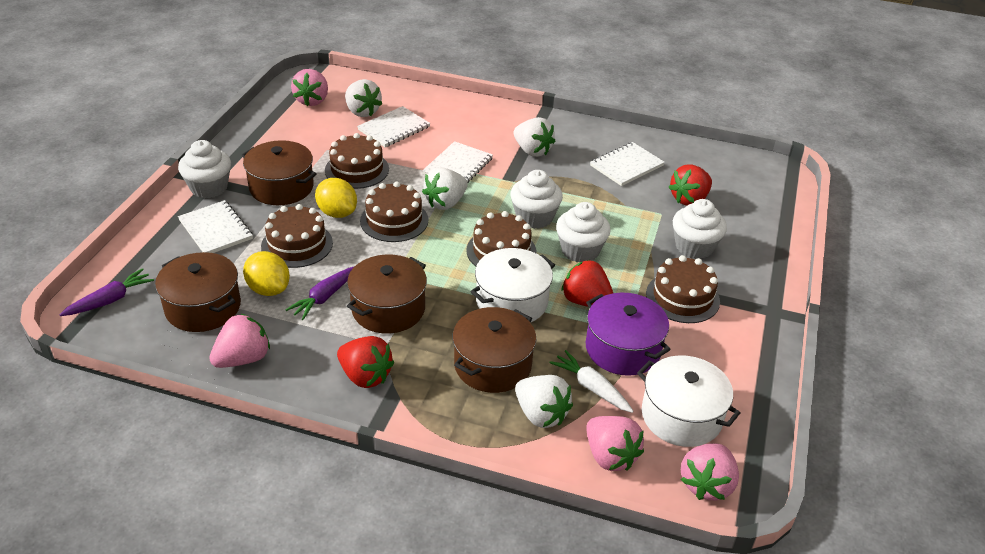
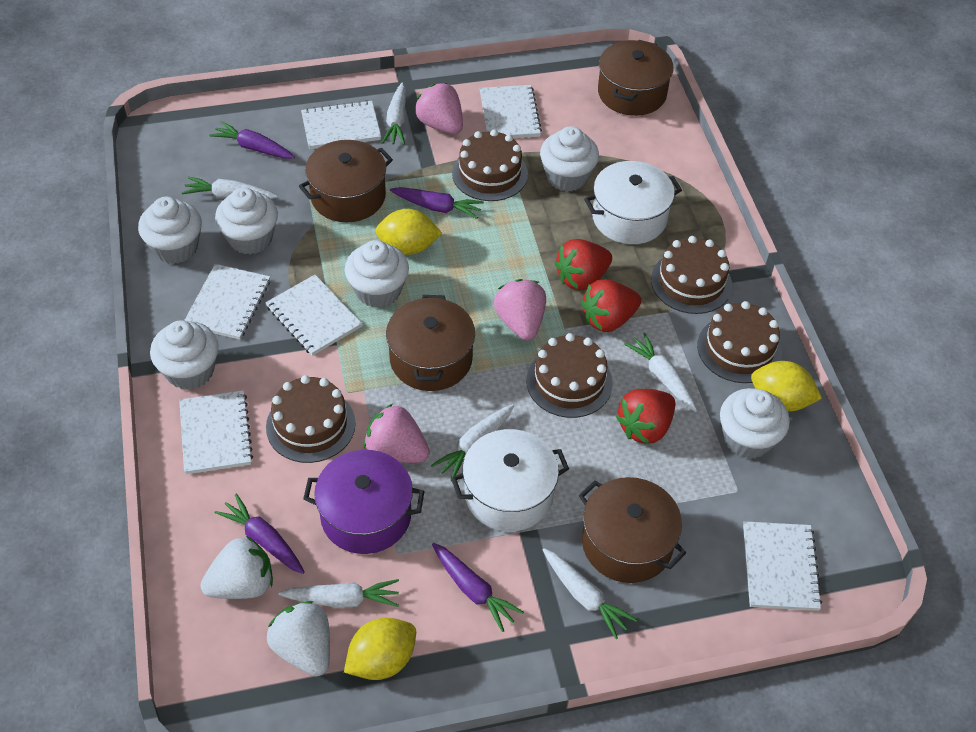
pink strawberry: [209,313,270,368] [291,69,328,106] [586,416,644,471] [681,443,739,500] = 4 -> [364,404,430,463] [415,83,463,134] [494,279,546,340] = 3
purple carrot: [59,268,154,316] [285,266,355,320] = 2 -> [209,121,295,159] [215,494,305,574] [390,187,484,219] [432,543,524,632] = 4
white carrot: [549,350,634,413] = 1 -> [182,176,278,199] [279,579,399,608] [382,82,406,145] [431,404,514,481] [543,548,637,639] [624,333,698,412] = 6
white cupcake: [178,140,231,198] [510,170,563,229] [556,202,611,262] [673,199,727,259] = 4 -> [138,197,202,264] [150,320,219,390] [215,188,278,254] [345,240,409,308] [540,126,599,191] [720,388,790,459] = 6
white notebook: [178,200,253,253] [357,106,430,147] [422,141,493,183] [590,142,665,186] = 4 -> [179,390,253,474] [184,264,270,340] [265,275,362,356] [301,100,381,150] [480,85,542,138] [743,521,822,611] = 6
white strawberry: [345,79,382,117] [422,168,468,210] [514,117,555,157] [515,375,573,428] = 4 -> [200,536,273,599] [267,601,330,676] = 2
yellow lemon: [243,251,290,296] [315,178,357,218] = 2 -> [344,618,416,680] [375,209,442,255] [751,361,822,411] = 3

